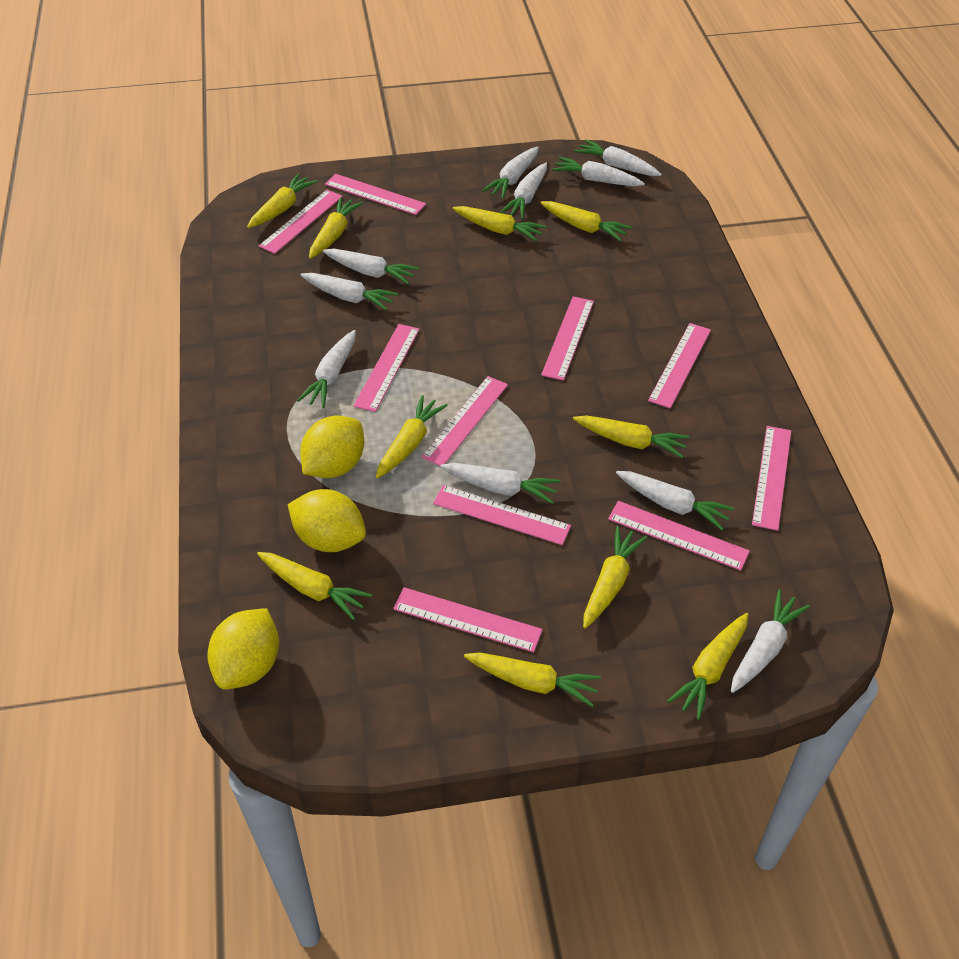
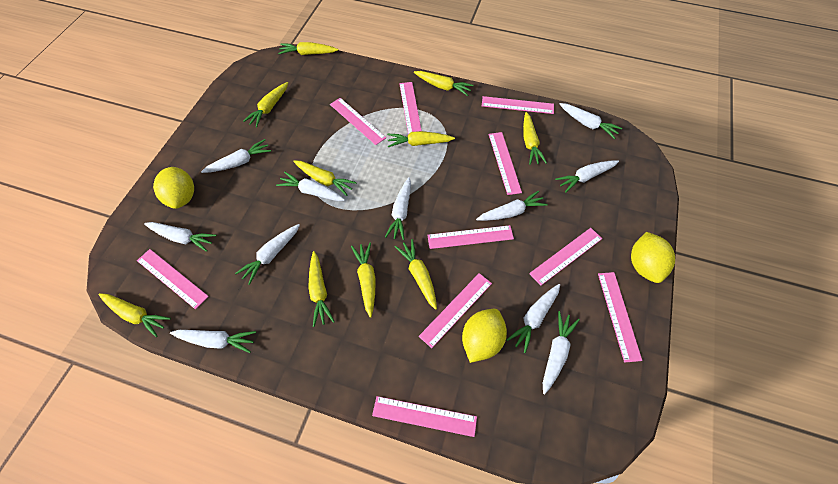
white carrot: [297,330,356,408] [300,273,398,311] [323,249,419,284] [440,463,560,504] [482,147,539,199] [500,163,547,219] [552,157,645,186] [574,139,662,176] [616,471,734,531] [731,590,810,693] = 10 -> [144,222,216,252] [170,330,256,353] [201,139,271,173] [235,224,300,285] [276,172,345,201] [385,177,411,240] [476,190,548,221] [506,284,560,353] [543,311,580,394] [555,160,619,193] [559,103,622,139] = 11

